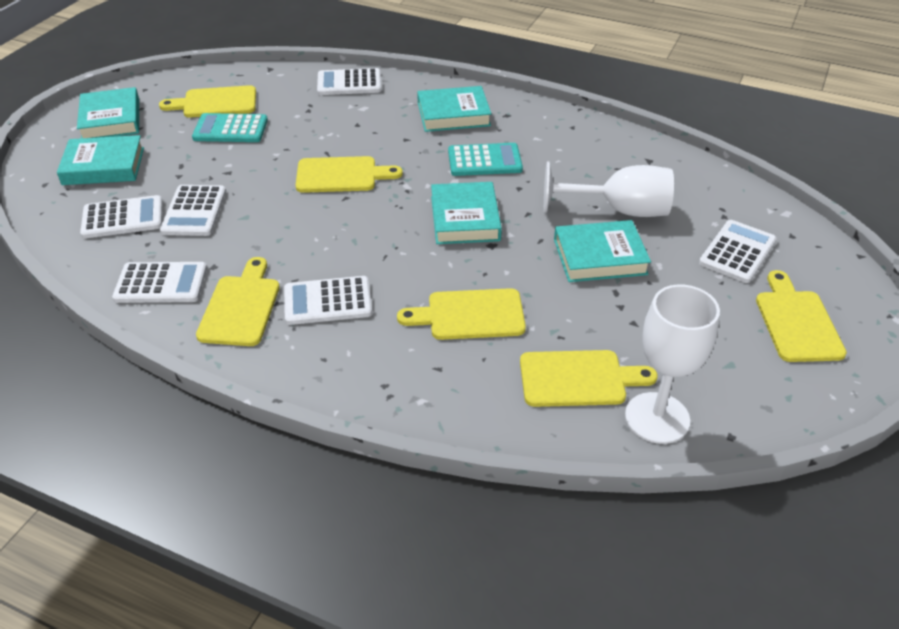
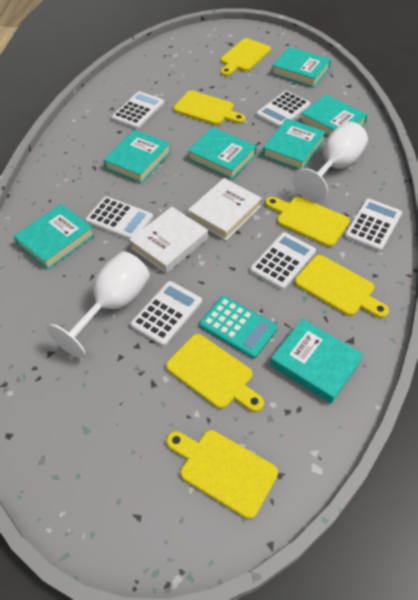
turquoise book: [57,135,144,185] [77,87,139,138] [417,86,491,132] [431,182,502,244] [554,220,651,282] = 5 -> [14,204,95,270] [103,130,171,184] [187,127,257,179] [262,118,326,170] [270,319,364,404] [272,47,331,88] [300,95,368,136] = 7
turquoise calculator: [192,113,268,142] [448,143,523,176] = 2 -> [199,296,278,358] = 1
white book: none = 0 -> [129,207,208,274] [188,178,262,240] = 2

